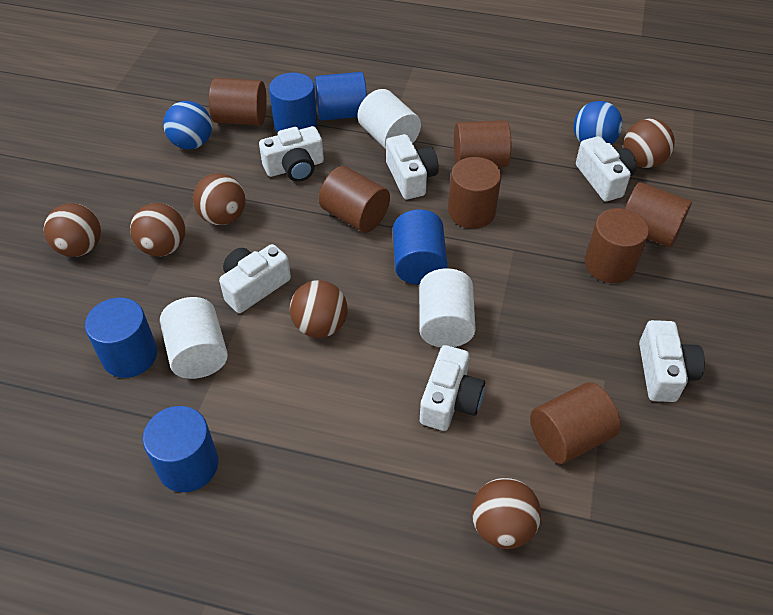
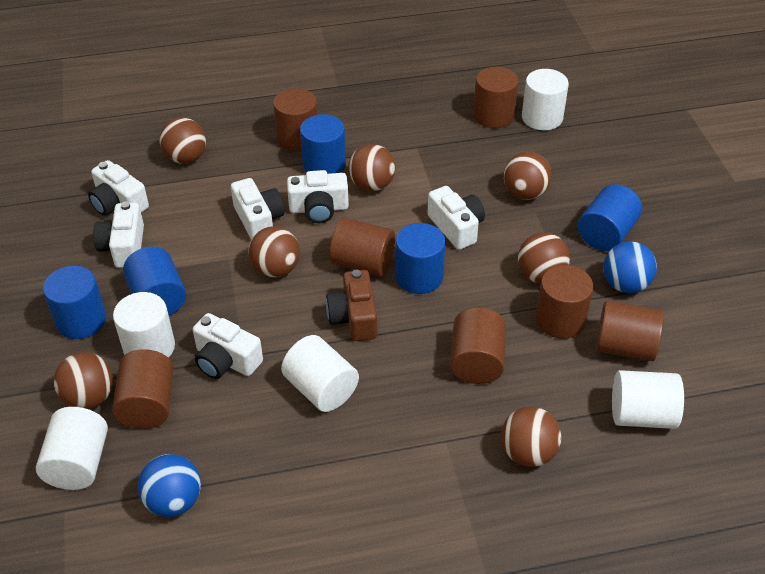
brown ball: [44,203,101,257] [130,203,185,256] [193,173,245,225] [290,280,348,338] [472,478,541,549] [624,119,675,168] = 6 -> [54,352,113,409] [159,118,206,164] [249,226,300,277] [348,144,395,191] [501,406,562,467] [504,152,552,200] [518,232,570,284] = 7
brown camera: none = 0 -> [326,270,377,341] = 1
white cylinder: [160,297,228,379] [357,89,421,149] [419,268,476,347] = 3 -> [36,407,108,490] [113,292,175,358] [281,335,359,412] [522,69,569,130] [612,370,684,429] = 5

